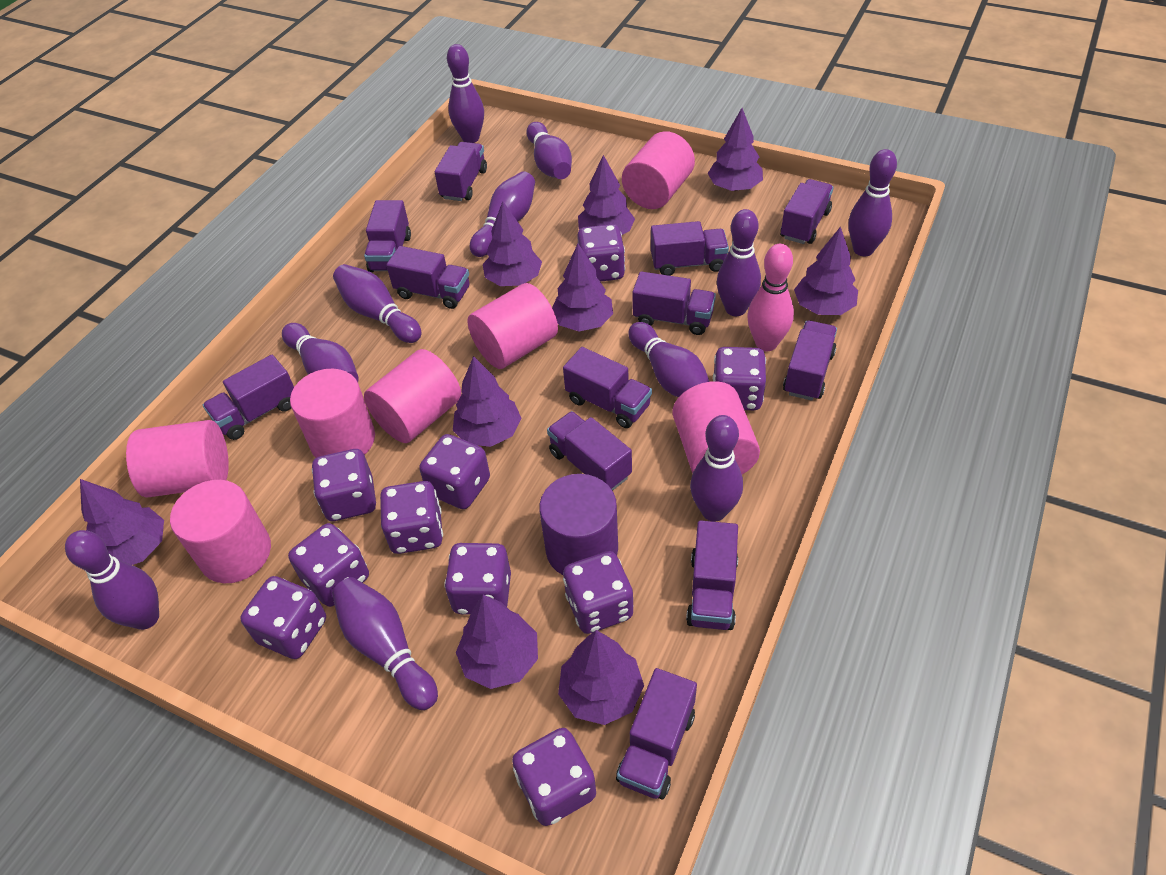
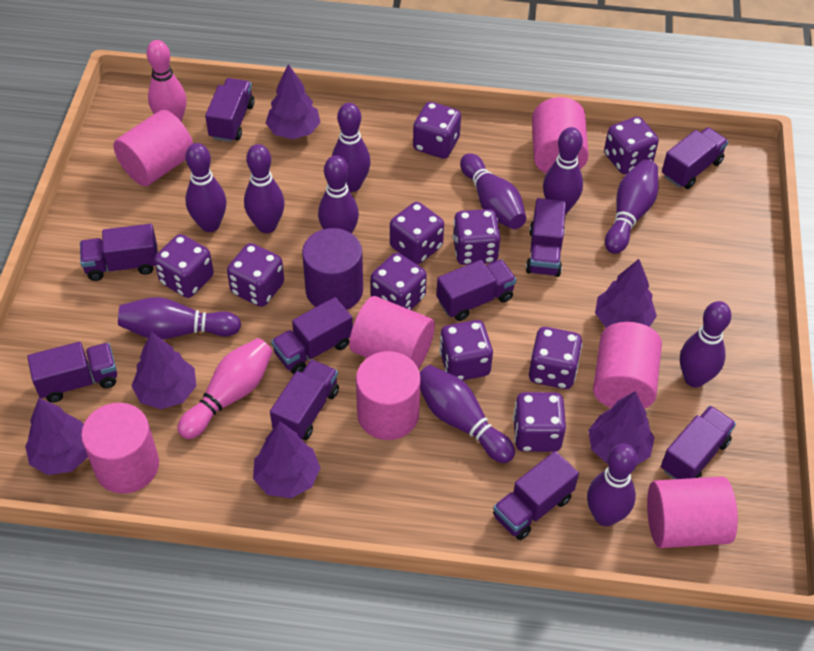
pink bowling pin: [748,244,794,352] = 1 -> [147,40,187,122] [177,338,273,439] = 2
purple tree: [80,479,164,565] [453,356,521,447] [456,595,538,689] [483,201,542,286] [552,244,613,331] [558,630,644,725] [578,155,635,235] [708,108,763,191] [794,227,858,315] = 9 -> [25,398,88,475] [131,332,196,409] [253,421,320,498] [266,64,320,139] [588,391,655,465] [595,259,657,328] = 6
purple truck: [203,355,294,440] [364,200,411,272] [386,246,470,309] [435,142,487,201] [547,411,632,491] [563,347,652,428] [616,668,697,799] [632,271,716,335] [651,221,729,276] [686,520,738,630] [780,179,834,244] [783,321,837,401] = 12 -> [27,342,117,403] [80,224,158,281] [205,78,254,142] [270,359,339,440] [271,297,353,374] [436,259,517,321] [493,451,579,540] [526,198,566,277] [661,406,736,479] [662,127,728,189] = 10

